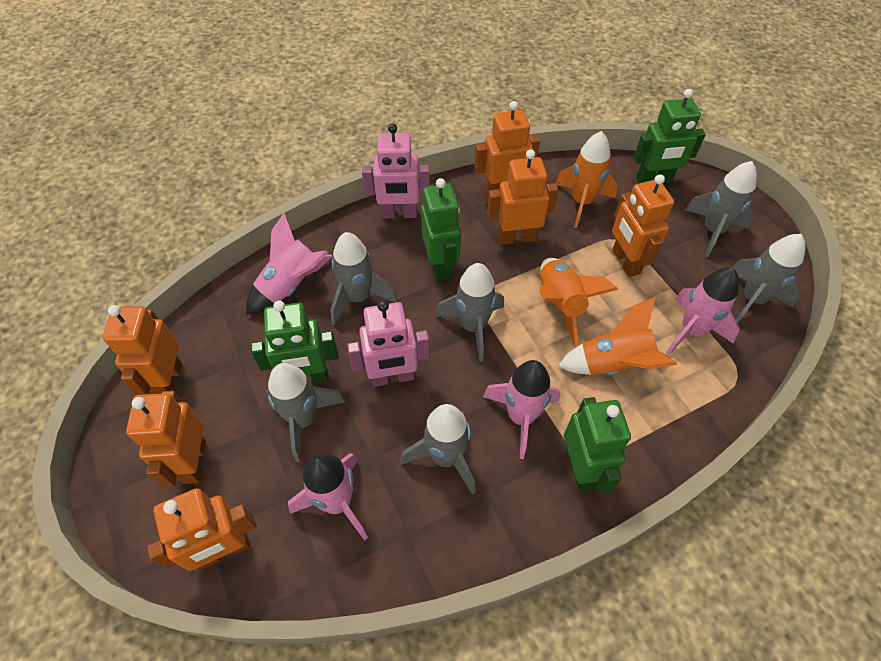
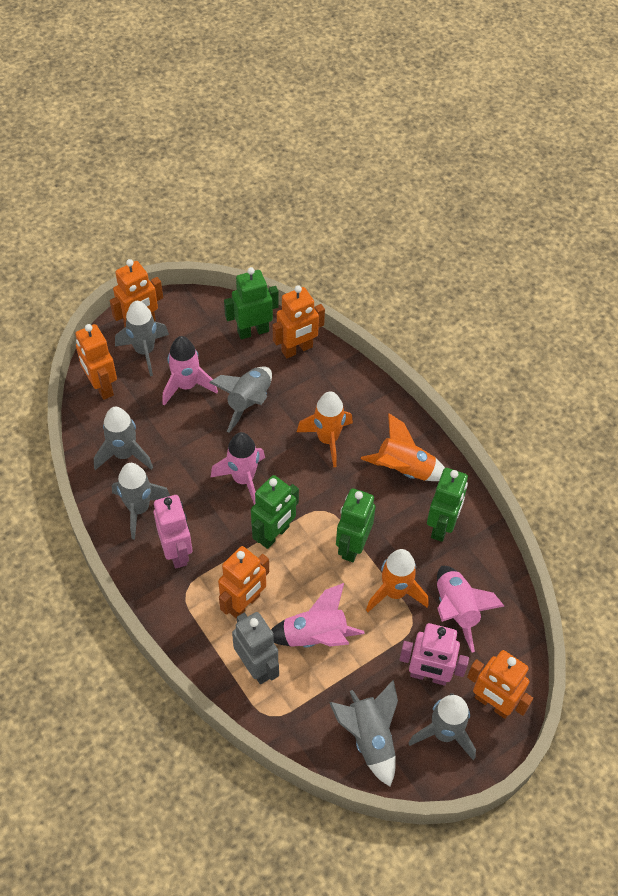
grey robot: none = 0 -> [232,612,279,684] = 1
orange robot: [103,305,182,395] [126,391,206,487] [147,488,257,571] [474,101,540,198] [487,149,558,245] [612,175,674,277] = 6 -> [75,324,117,400] [110,259,163,327] [218,546,269,619] [273,285,325,358] [467,650,533,719] = 5

